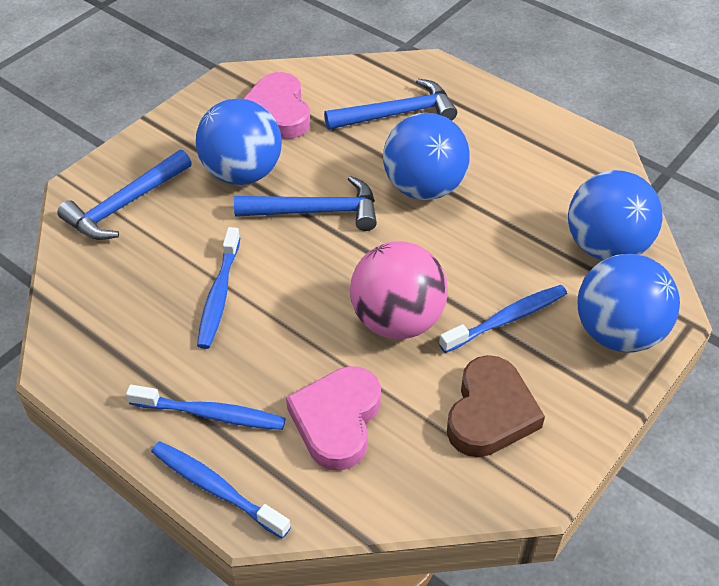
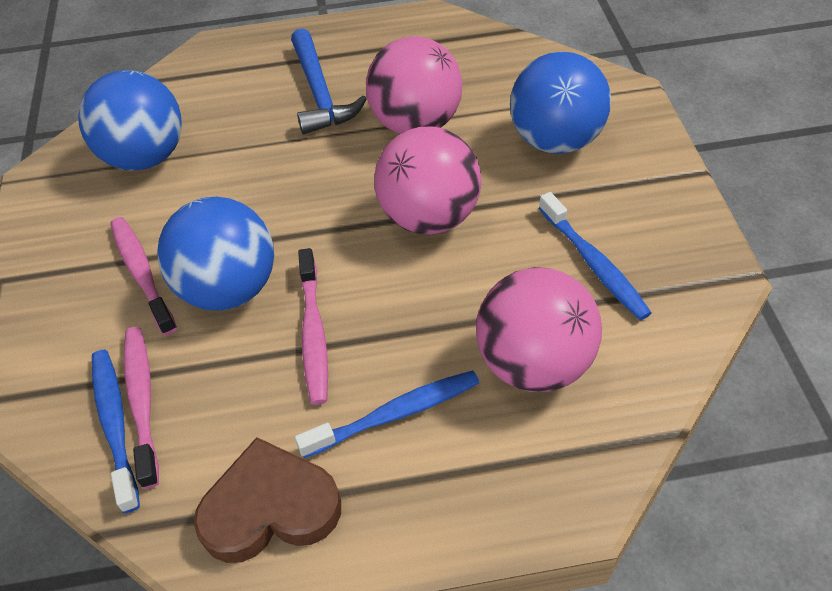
blue ball: [196,98,282,185] [383,113,469,200] [568,170,663,261] [578,254,680,352] = 4 -> [78,70,182,171] [157,197,274,311] [510,51,611,154] = 3
blue hammer: [57,150,192,240] [234,176,377,231] [324,79,457,130] = 3 -> [291,28,367,134] = 1
blue toothbrush: [126,385,286,430] [151,441,291,539] [197,227,240,349] [439,285,567,353] = 4 -> [92,350,140,513] [295,370,479,458] [539,192,652,320] = 3
pink ball: [350,242,448,339] = 1 -> [366,36,463,134] [374,127,482,235] [476,267,602,392] = 3
pink heart: [243,72,310,139] [286,366,381,471] = 2 -> none = 0
pink toothbrush: none = 0 -> [110,217,177,336] [124,327,159,489] [298,248,328,405] = 3

